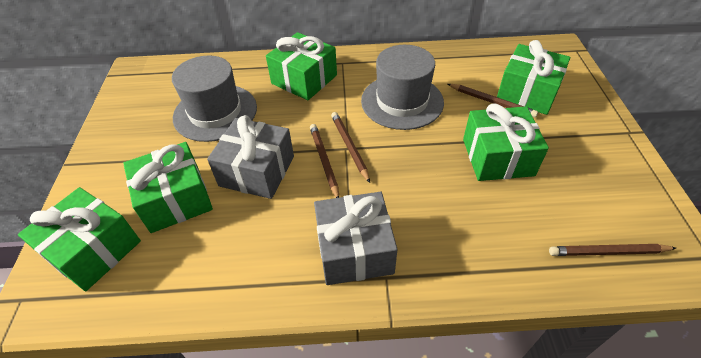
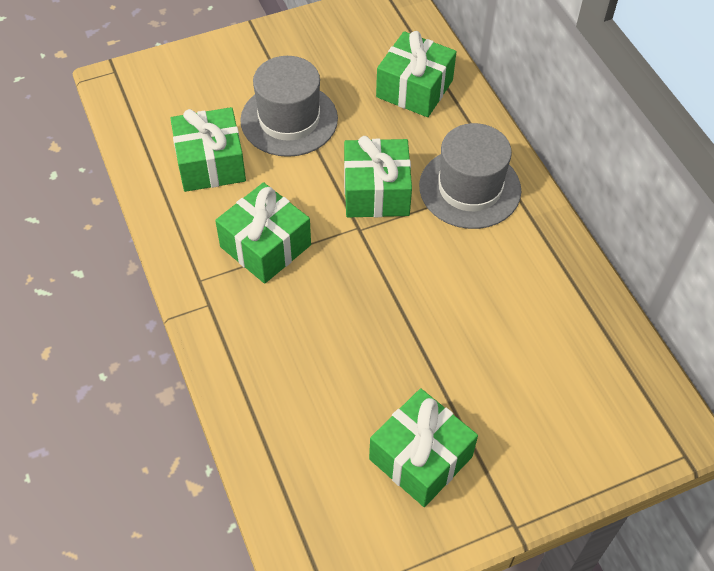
brown pencil: [310,124,339,198] [331,112,370,183] [448,84,538,118] [549,244,676,256] = 4 -> none = 0
grey gift: [207,115,294,199] [314,192,397,285] = 2 -> none = 0

